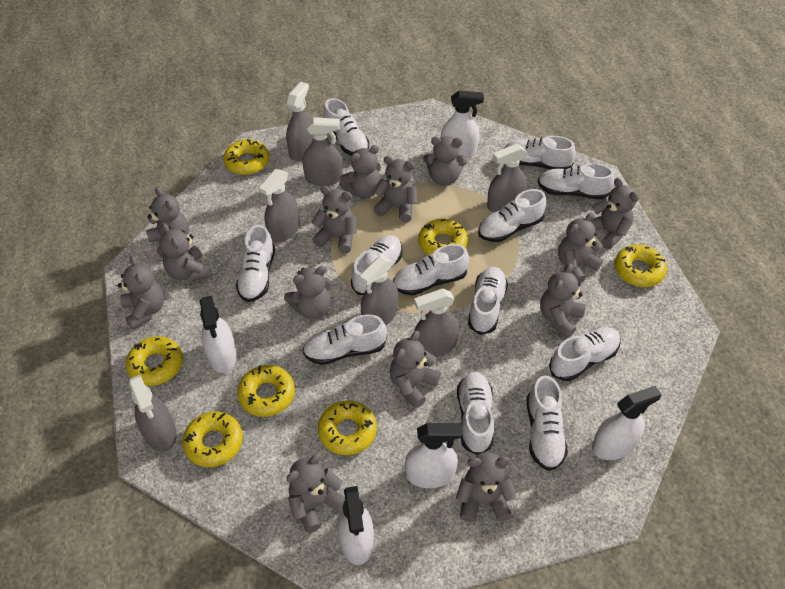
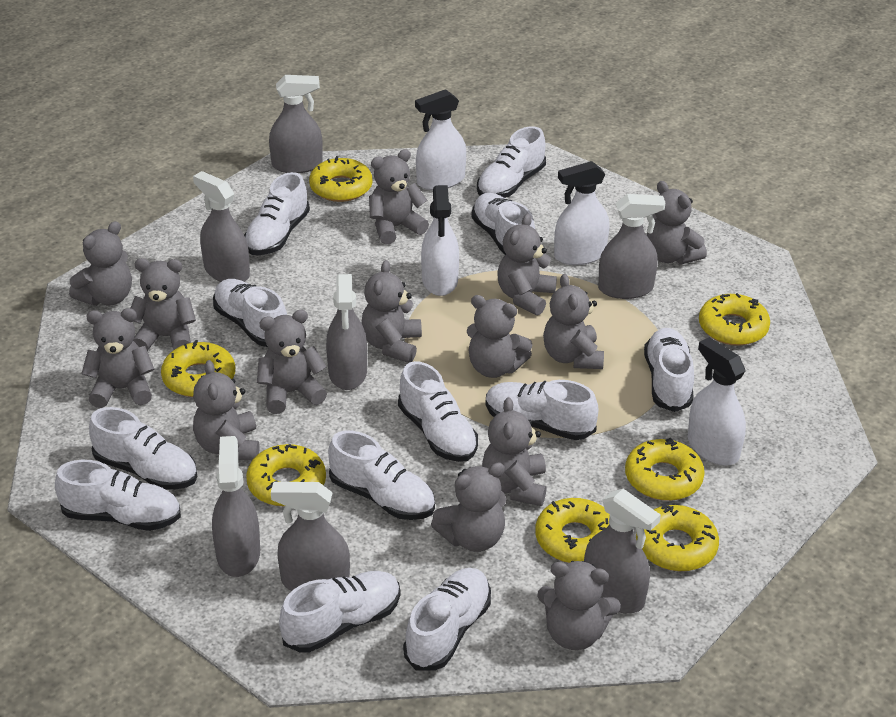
white spray bottle: [200,296,237,373] [337,486,374,565] [405,423,463,488] [441,91,484,158] [592,386,662,460] = 5 -> [415,89,466,190] [421,185,459,296] [554,161,610,265] [688,337,746,466] = 4

